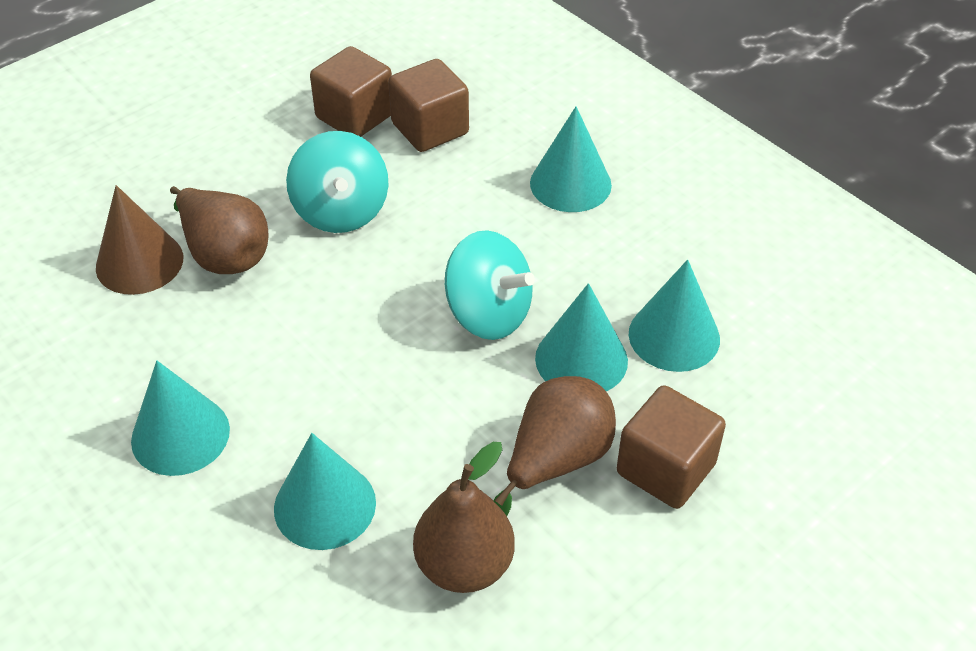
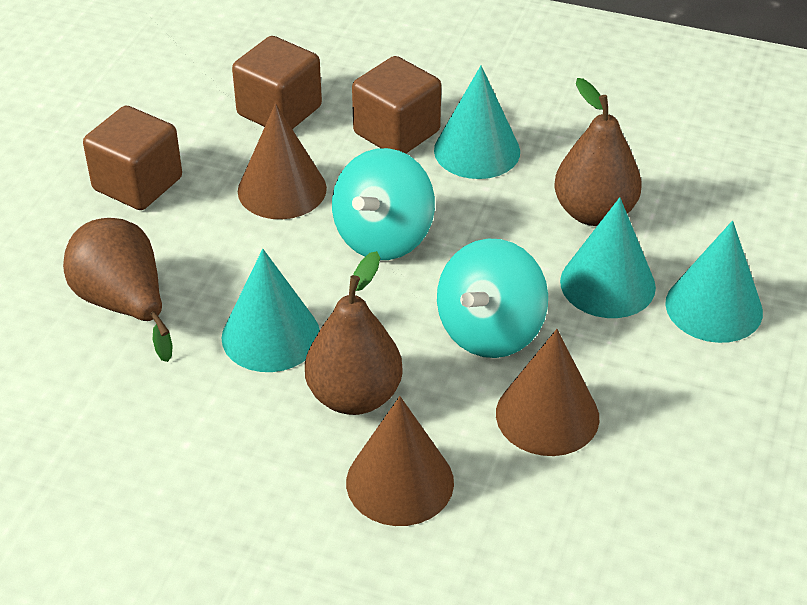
brown cone: [96,185,183,295] = 1 -> [238,104,327,219] [346,396,454,526] [496,329,600,456] = 3
turquoise cone: [131,361,230,476] [274,433,376,550] [530,106,612,212] [535,283,628,391] [629,260,720,372] = 5 -> [221,249,320,372] [434,66,520,179] [560,197,656,318] [665,221,763,343] = 4

